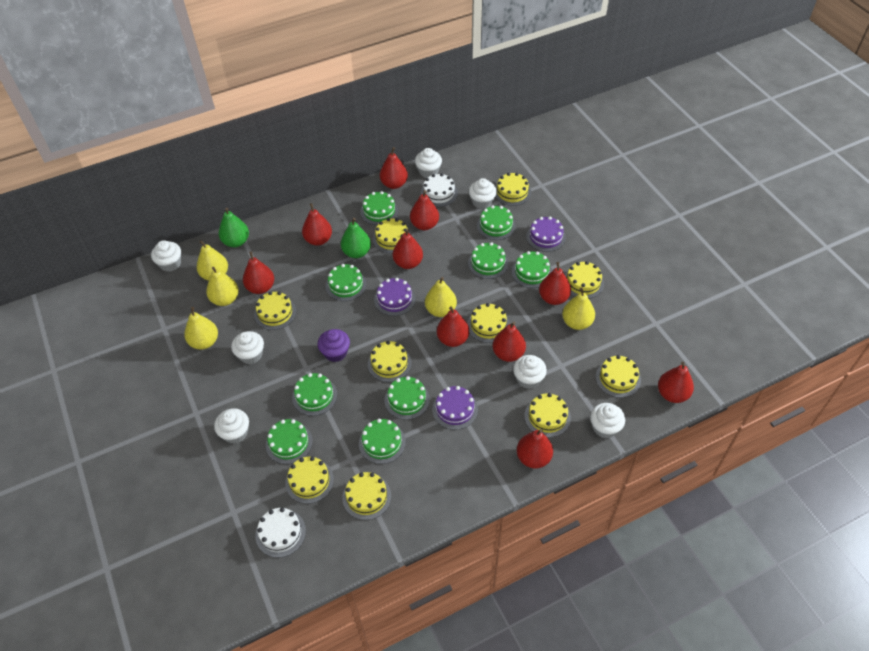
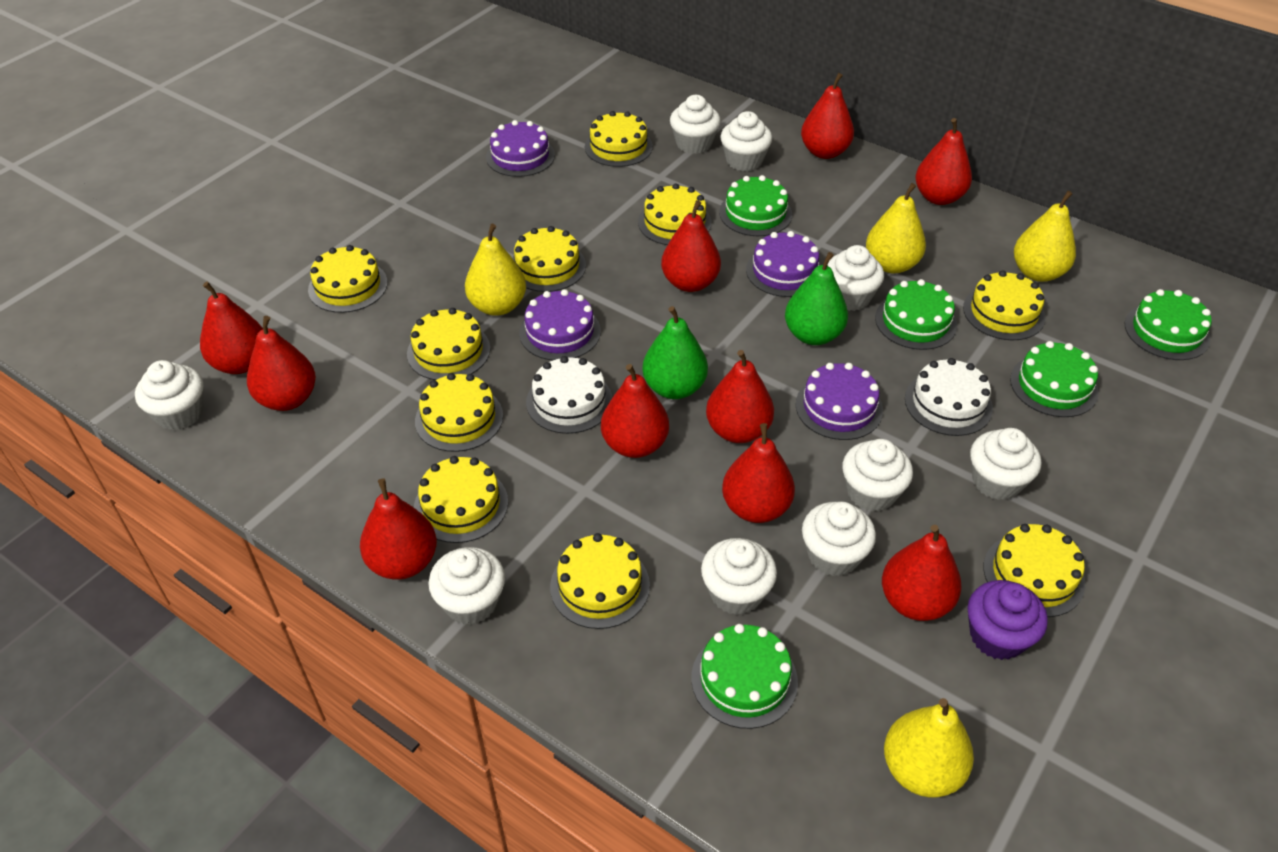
green cake: [266,419,313,464] [292,373,337,416] [326,264,367,301] [359,419,406,464] [360,191,398,225] [385,376,430,420] [468,242,508,279] [477,205,516,240] [512,251,552,288] = 9 -> [691,624,798,729] [719,175,792,236] [875,279,957,350] [1010,341,1099,417] [1125,289,1212,360] = 5
purple cake: [374,278,415,316] [432,386,478,430] [526,216,566,252] = 3 -> [486,120,555,177] [519,289,601,360] [746,231,821,297] [796,363,883,440] = 4
white cupcake: [151,240,181,272] [214,408,249,444] [231,331,264,364] [415,148,442,178] [469,178,497,209] [513,355,547,389] [590,403,625,438] = 7 -> [135,360,203,431] [428,547,505,625] [670,95,721,154] [701,538,777,615] [721,111,772,171] [802,501,876,576] [827,245,884,311] [842,439,913,511] [970,428,1041,500] = 9
yellow pear: [184,307,218,350] [197,240,228,281] [206,267,239,306] [425,277,457,317] [562,288,595,330] = 5 -> [465,224,526,316] [866,183,926,273] [884,698,974,798] [1014,191,1076,282] = 4

